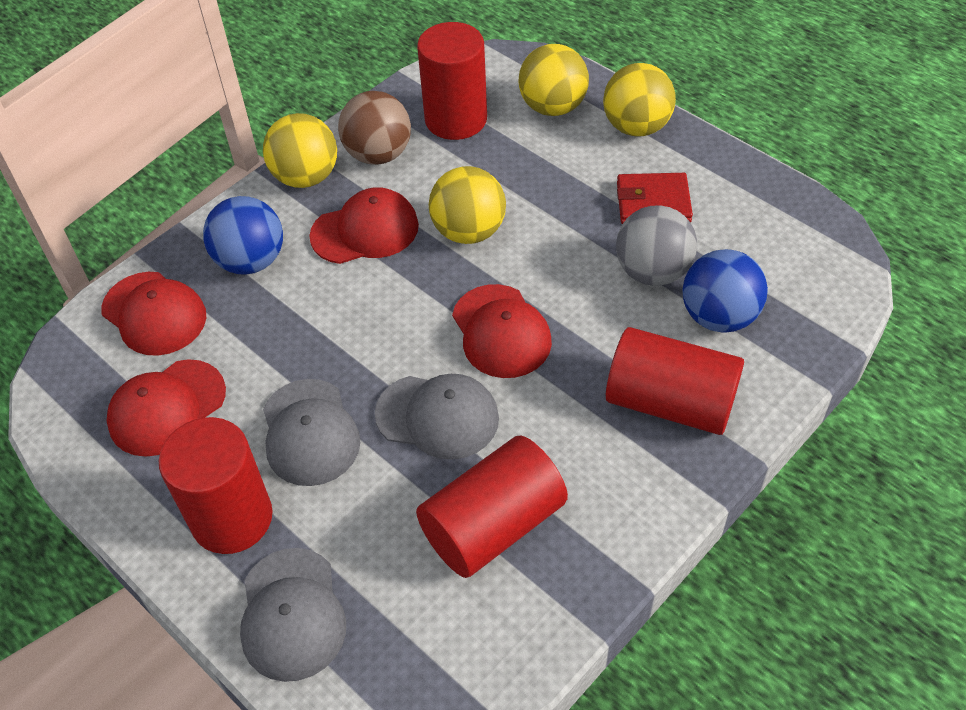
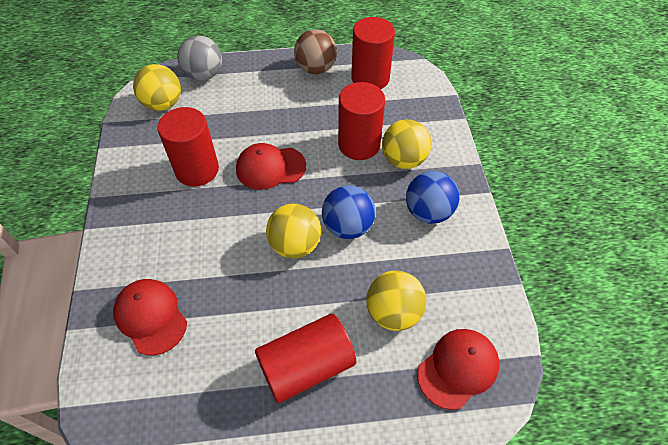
grey cap: [240,548,346,682] [263,379,360,486] [375,374,499,460] = 3 -> none = 0
red cap: [101,272,206,356] [106,359,226,457] [309,187,419,264] [452,284,552,378] = 4 -> [113,279,187,355] [236,143,306,190] [417,329,500,410] = 3
red wallet: [617,173,693,224] = 1 -> none = 0

